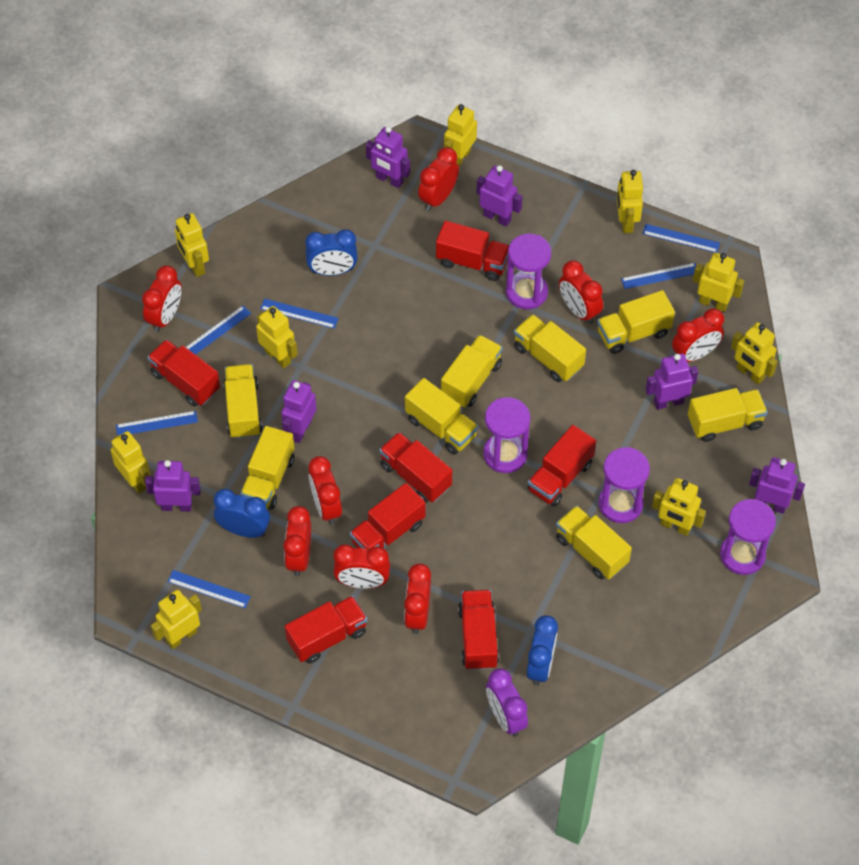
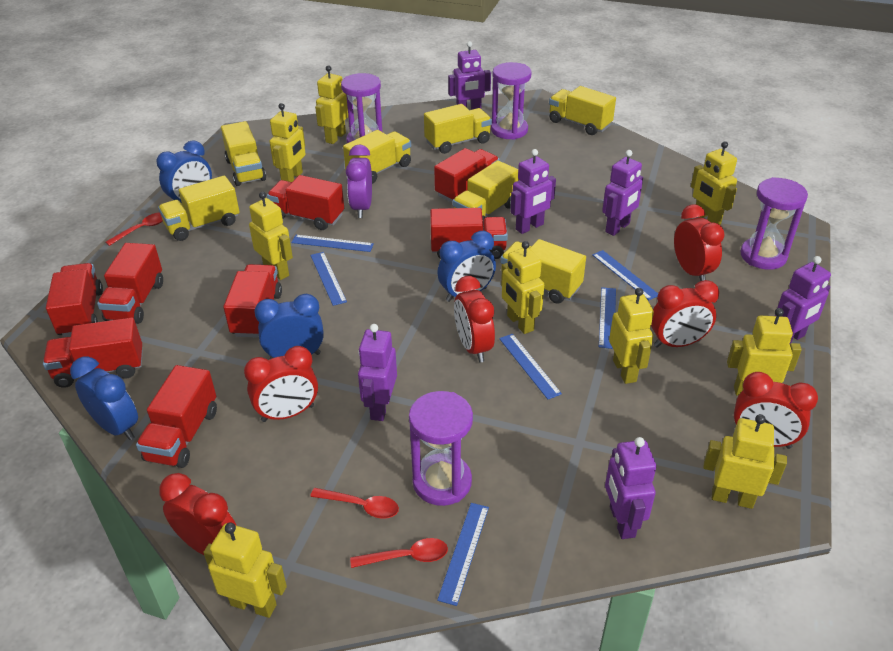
blue clock: [214,489,270,538] [305,229,358,276] [527,615,558,686] = 3 -> [70,357,138,440] [156,140,212,203] [254,294,324,359] [437,231,496,302] = 4
red clock: [142,265,182,332] [283,506,311,576] [309,456,342,525] [334,544,390,589] [404,564,431,634] [418,147,459,211] [559,261,603,324] [672,308,724,362] = 8 -> [160,473,237,555] [244,346,318,422] [454,276,495,362] [651,280,719,348] [674,204,725,281] [734,372,818,449] = 6
red spoon: none = 0 -> [105,213,163,246] [310,488,399,519] [350,538,448,568] = 3
red truck: [147,339,220,407] [285,596,367,664] [350,483,426,549] [379,432,452,503] [436,221,509,281] [458,590,499,670] [527,425,596,506] = 7 -> [43,318,143,388] [46,263,103,337] [97,243,163,324] [136,365,217,468] [223,264,282,338] [267,175,344,230] [430,208,508,259] [434,148,500,203] = 8
yellow truck: [223,364,263,439] [240,426,294,510] [405,378,478,455] [441,335,503,408] [514,314,586,382] [556,505,632,579] [597,290,675,354] [688,388,768,442] = 8 -> [158,175,240,241] [221,121,266,186] [343,130,411,184] [424,104,492,154] [452,160,519,221] [500,239,586,304] [549,86,616,135] = 7

